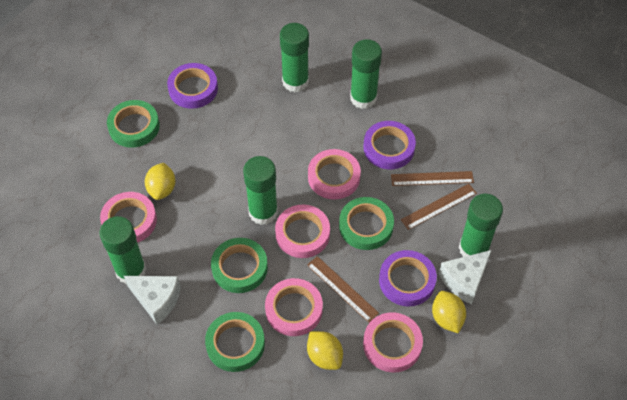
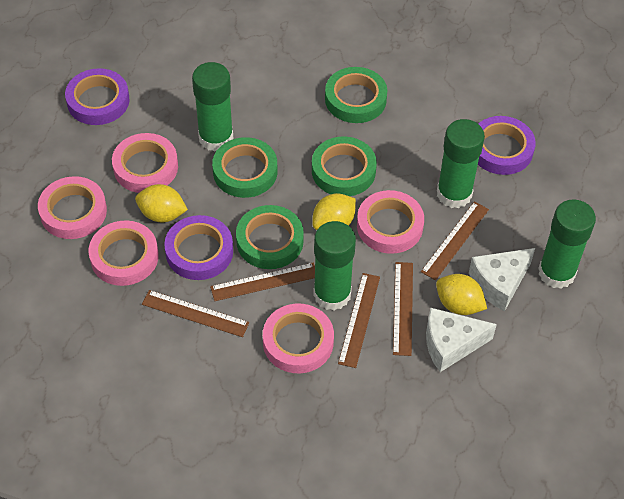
brown ruler: [307,256,379,323] [391,171,474,186] [401,184,477,230] = 3 -> [142,290,249,337] [210,262,315,301] [338,273,380,368] [393,262,413,356] [421,201,489,280] = 5
green glue stick: [100,216,146,284] [243,156,278,225] [280,23,309,92] [350,39,382,109] [459,194,503,257] = 5 -> [192,62,233,152] [313,221,356,310] [437,119,485,208] [538,199,596,289] = 4

